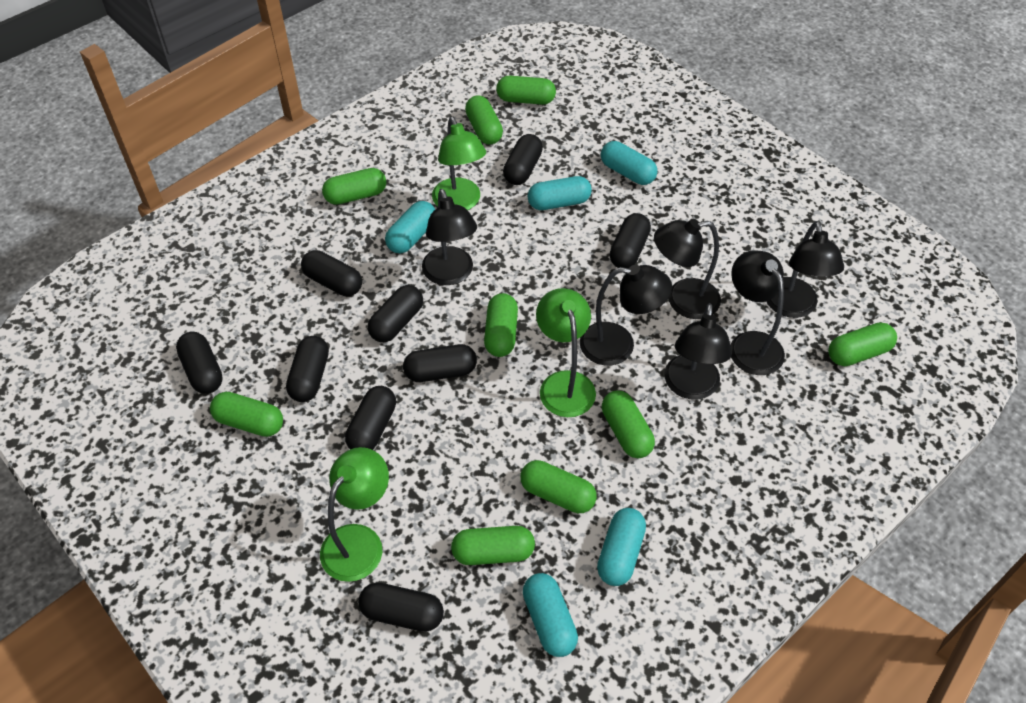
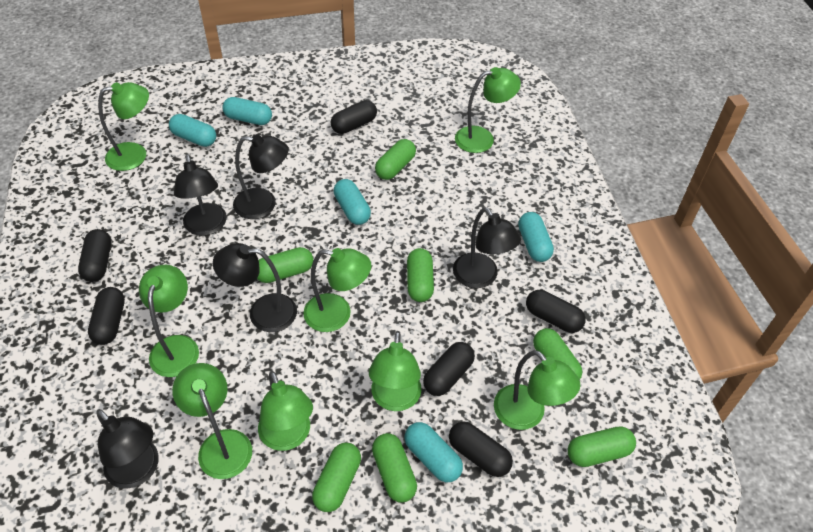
black capsule: [176,332,223,394] [286,336,329,402] [301,250,362,296] [345,386,396,450] [358,583,444,632] [368,285,423,342] [403,344,477,382] [503,134,543,185] [609,213,651,268] = 9 -> [78,229,111,282] [88,287,125,345] [331,100,377,134] [423,342,475,396] [449,422,513,477] [526,290,586,333] = 6
black lamp: [422,189,477,285] [580,265,672,366] [654,219,721,319] [664,303,732,400] [731,251,785,375] [766,221,844,318] = 6 -> [97,409,159,489] [174,154,227,236] [213,243,297,332] [233,134,288,219] [453,207,521,288] = 5
green capsule: [210,392,283,437] [322,168,386,205] [451,526,535,565] [465,95,503,145] [484,293,518,357] [496,76,556,105] [520,460,597,513] [602,390,655,458] [828,322,897,366] = 9 -> [257,247,313,283] [312,442,361,512] [372,433,417,502] [375,139,416,180] [407,248,434,302] [533,328,582,380] [568,427,636,467] = 7
green lamp: [320,447,389,582] [432,117,486,210] [536,288,596,417] = 3 -> [98,82,149,171] [139,265,199,377] [172,363,252,479] [258,371,313,451] [303,248,371,332] [369,331,422,411] [455,67,521,153] [494,350,580,430] = 8

